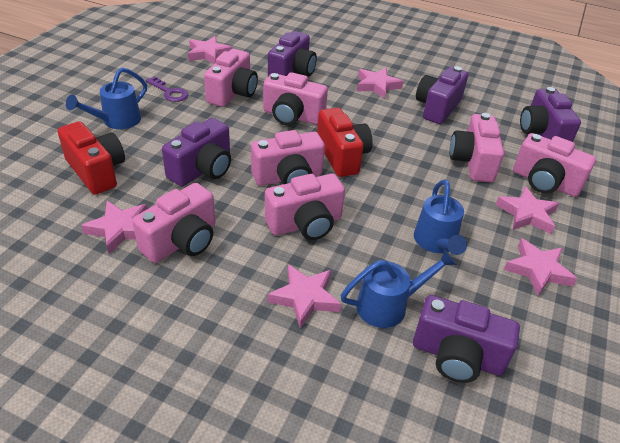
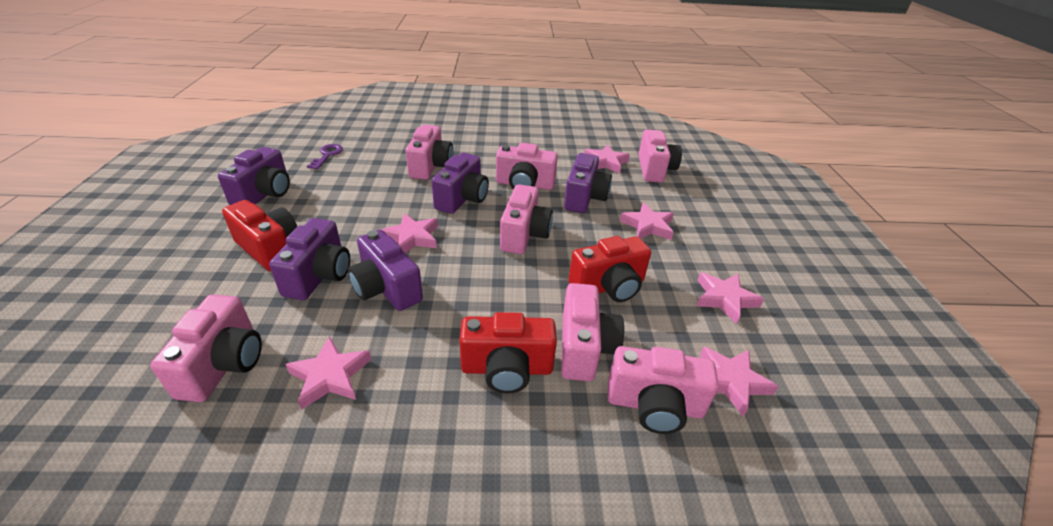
blue watering can: [66,67,147,129] [340,249,457,328] [414,179,467,255] = 3 -> none = 0
red camera: [58,121,125,195] [317,108,373,177] = 2 -> [222,200,297,271] [459,312,557,394] [569,236,651,302] = 3

